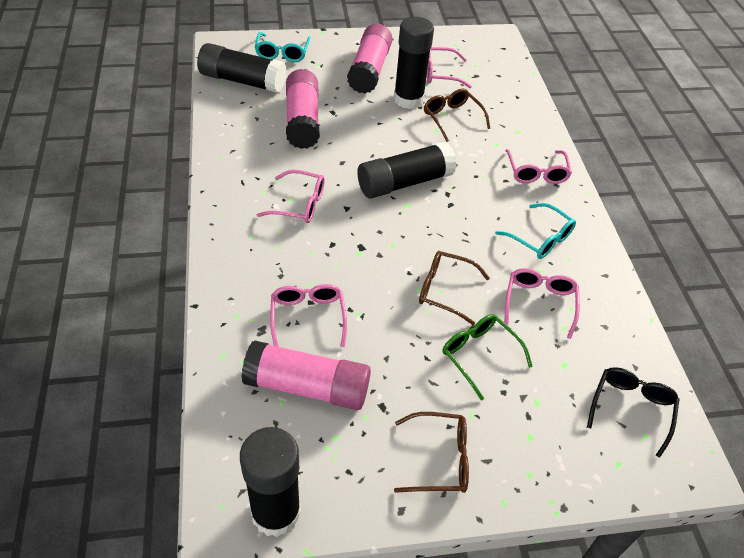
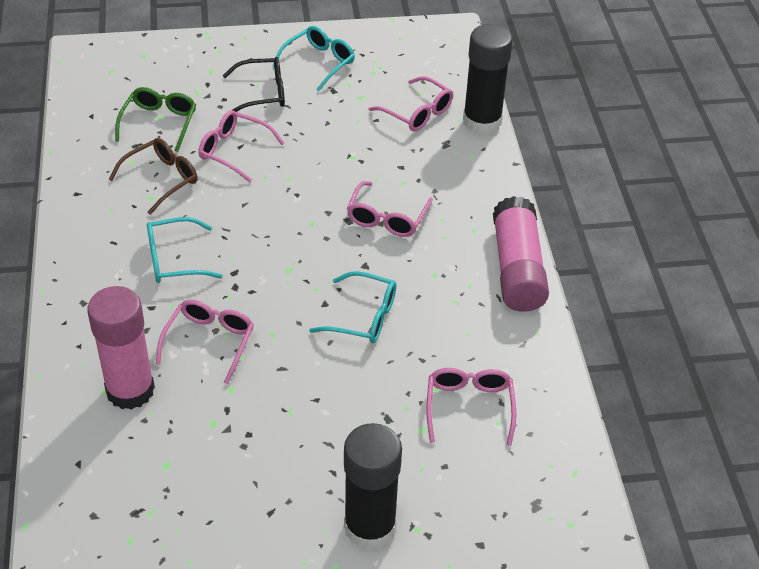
black glue stick: [197,43,287,93] [240,427,301,537] [357,142,456,198] [394,17,434,109] = 4 -> [344,423,402,550] [463,24,513,134] = 2
brown glasses: [394,412,469,493] [419,251,490,325] [424,89,490,142] = 3 -> [109,138,198,215] = 1
pink glue stick: [241,340,371,410] [286,69,320,149] [347,24,392,94] = 3 -> [87,286,155,410] [493,196,549,312] = 2
turquoise glasses: [255,32,311,62] [495,203,576,259] = 2 -> [147,217,223,283] [273,26,355,92] [309,271,396,343] = 3

